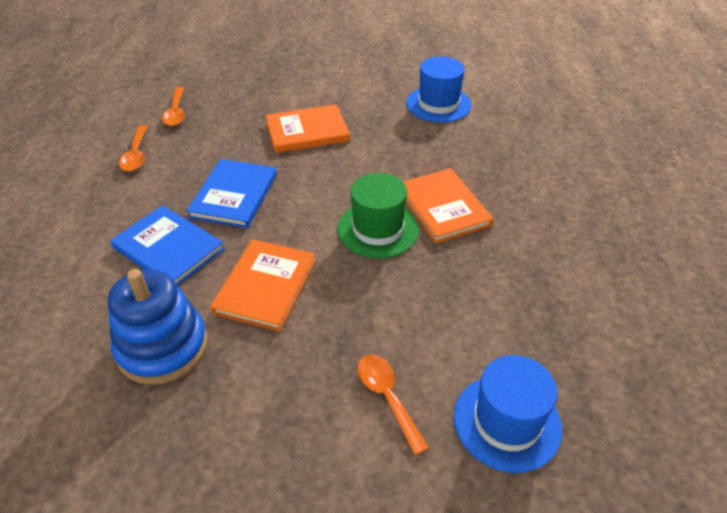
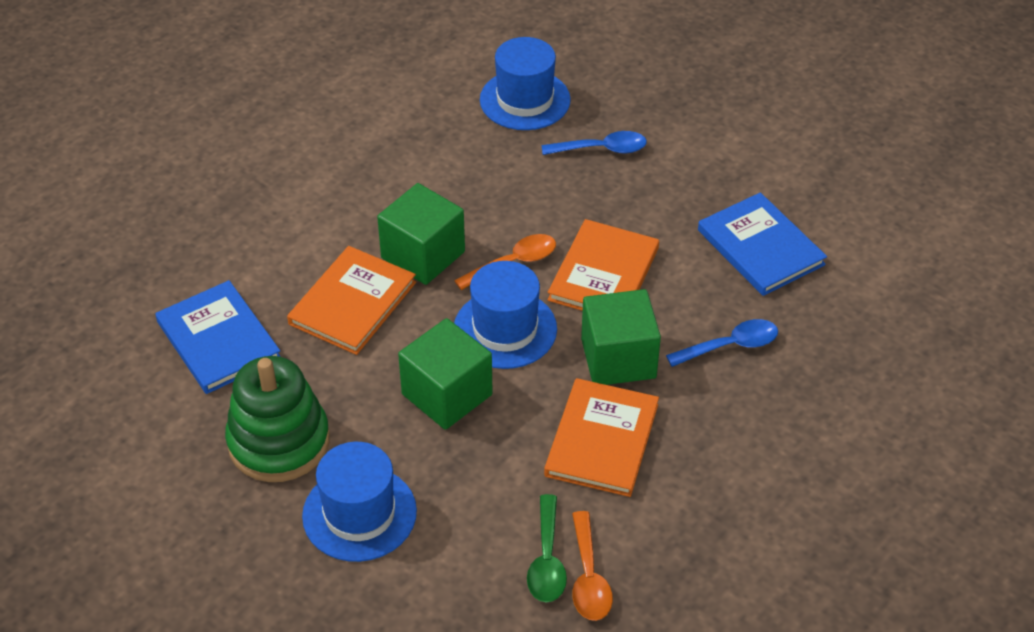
blue hat: [406,57,472,123] [454,355,562,473] = 2 -> [302,442,417,562] [454,261,557,369] [480,37,571,130] = 3
blue spoon: none = 0 -> [542,131,647,155] [666,319,778,367] = 2
blue stacking toy: [108,269,208,385] = 1 -> none = 0
green cube: none = 0 -> [377,183,465,285] [398,318,493,430] [581,289,661,385] = 3
green hat: [337,173,419,259] = 1 -> none = 0
green spoon: none = 0 -> [527,494,567,602] = 1
green stacking toy: none = 0 -> [225,356,330,482] = 1
orange spoon: [119,125,148,172] [162,87,185,126] [357,354,429,455] = 3 -> [454,234,556,290] [572,511,613,621] = 2

